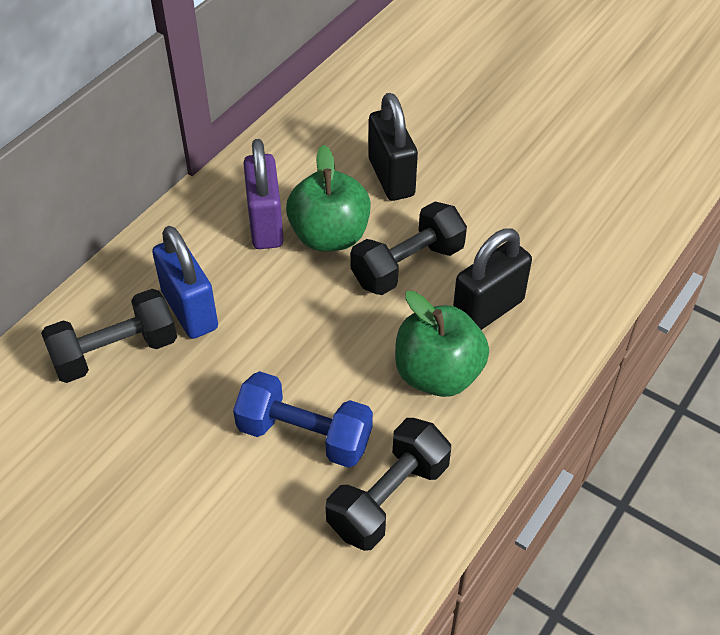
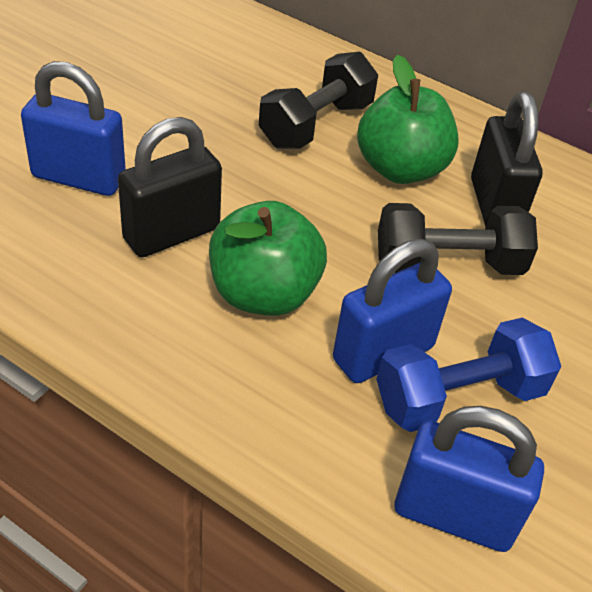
black dumbbell: [41,289,177,383] [326,418,451,551] [350,202,467,295] = 3 -> [259,52,378,149] [378,203,538,275] = 2
blue padlock: [152,226,218,339] = 1 -> [21,61,126,196] [333,239,452,383] [394,406,544,552] = 3
purple padlock: [243,139,284,249] = 1 -> none = 0

